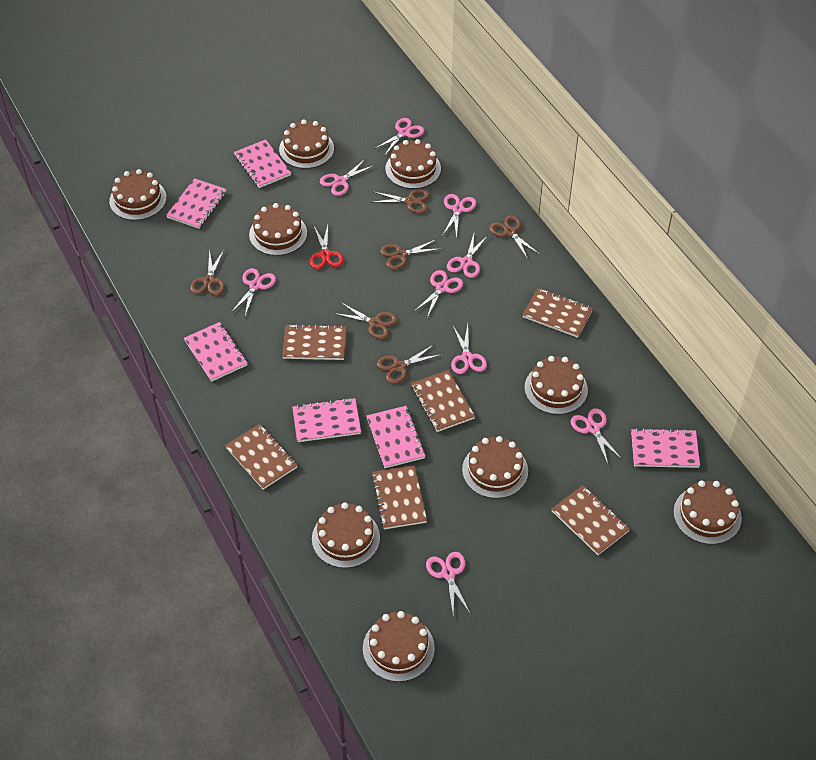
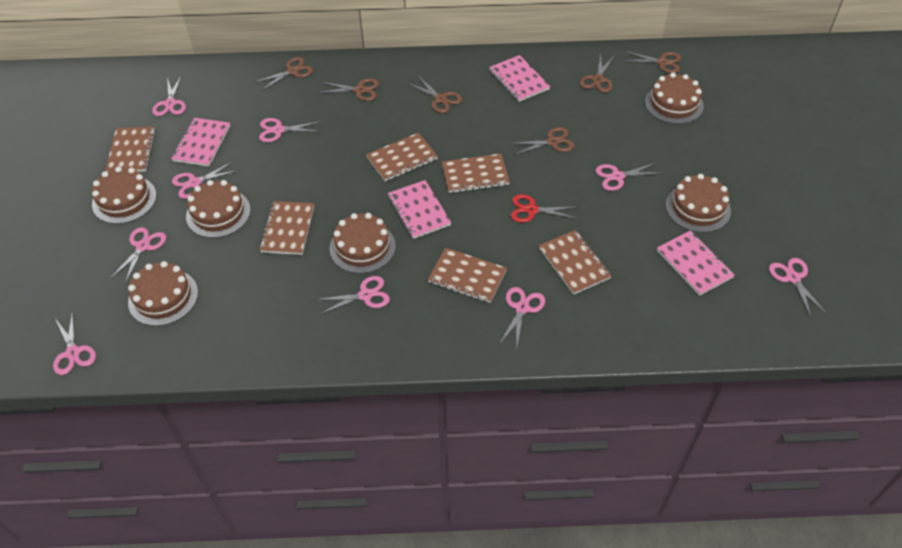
brown cake: [109,169,167,220] [249,203,307,256] [279,120,334,169] [312,502,380,568] [363,611,435,682] [385,139,441,189] [462,436,528,499] [525,356,588,415] [673,480,742,544] = 9 -> [92,167,156,224] [128,261,198,326] [186,180,250,238] [330,213,396,273] [645,73,704,124] [666,174,731,232] = 6
pink notebook: [166,178,227,229] [184,322,247,382] [234,139,291,188] [292,398,361,442] [366,406,426,468] [631,428,700,468] = 6 -> [171,118,230,166] [388,180,451,239] [489,55,550,102] [657,230,735,296] = 4

